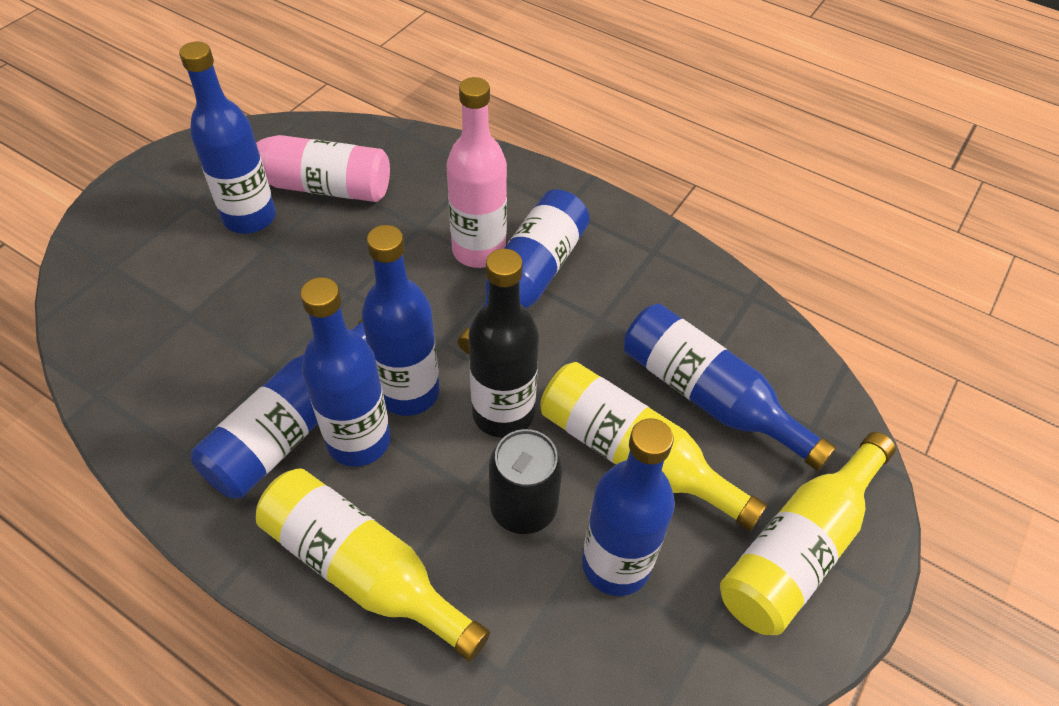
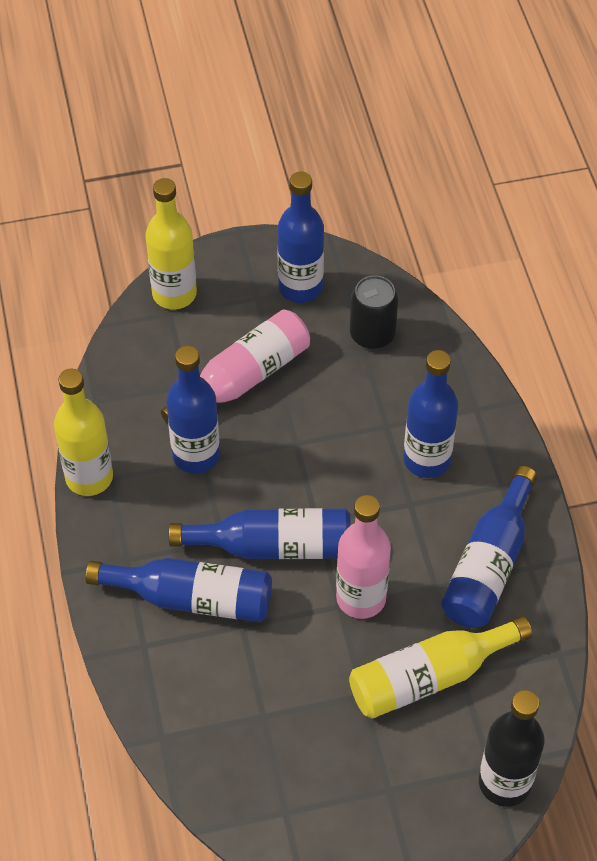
blue bottle: [179,42,276,234] [191,318,367,499] [300,277,391,467] [361,225,440,416] [458,189,590,354] [582,418,675,596] [624,304,836,471] = 7 -> [85,558,272,622] [166,346,220,474] [169,508,351,559] [277,172,324,303] [403,350,458,478] [441,466,537,628] = 6

